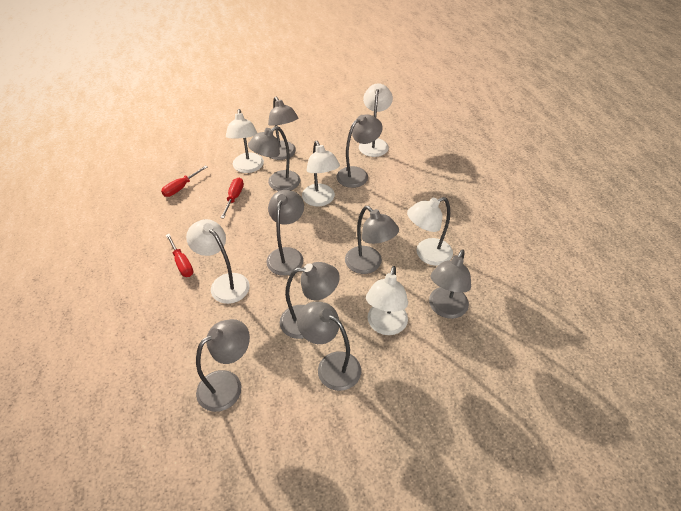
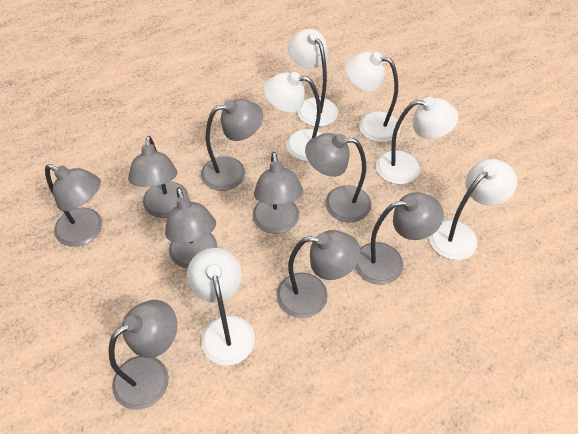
red screwdriver: [161,165,207,197] [166,234,193,277] [221,178,244,218] = 3 -> none = 0

